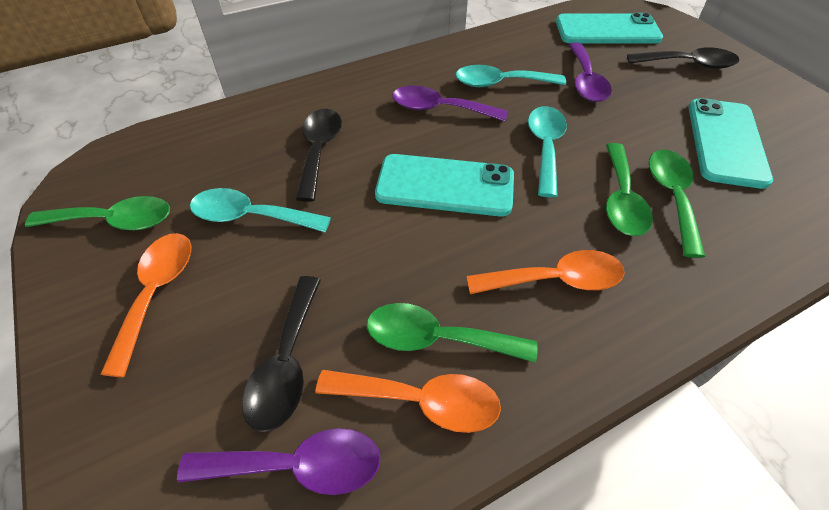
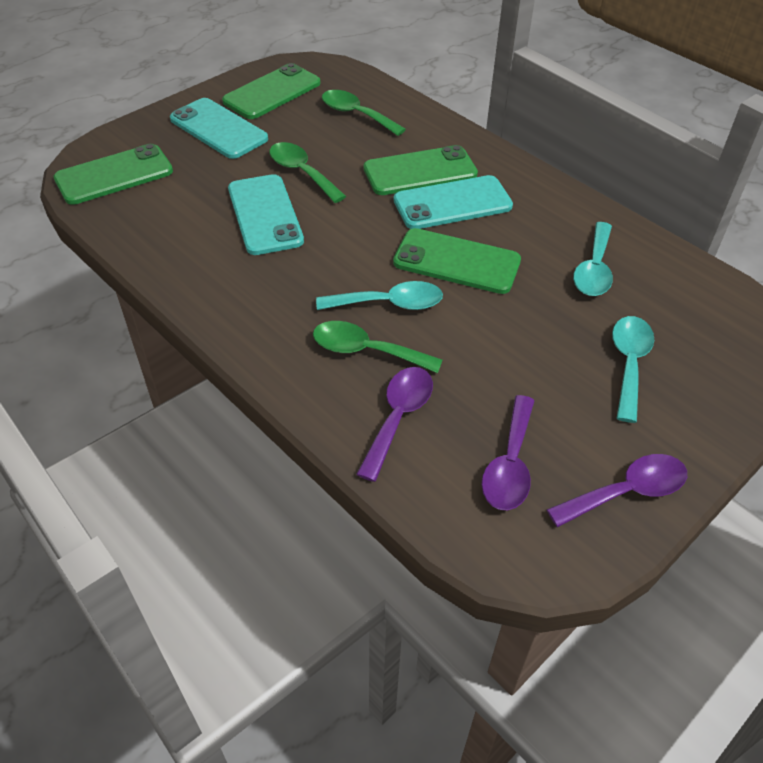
black spoon: [242,276,321,432] [296,109,342,202] [627,47,739,69] = 3 -> none = 0
green phone: none = 0 -> [54,144,173,205] [222,63,321,119] [364,145,478,195] [393,228,521,294] = 4
green spoon: [25,196,170,230] [367,303,538,363] [606,143,653,236] [649,150,706,258] = 4 -> [269,142,346,203] [313,321,443,373] [322,90,406,136] = 3
orange spoon: [100,233,191,377] [316,370,501,433] [466,250,625,294] = 3 -> none = 0

